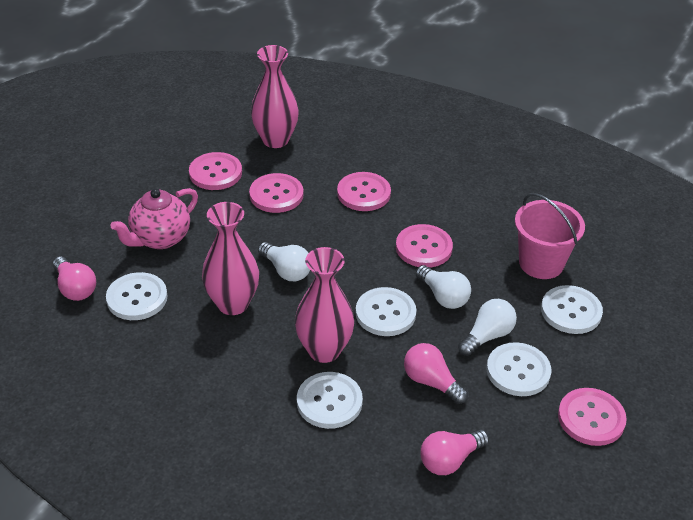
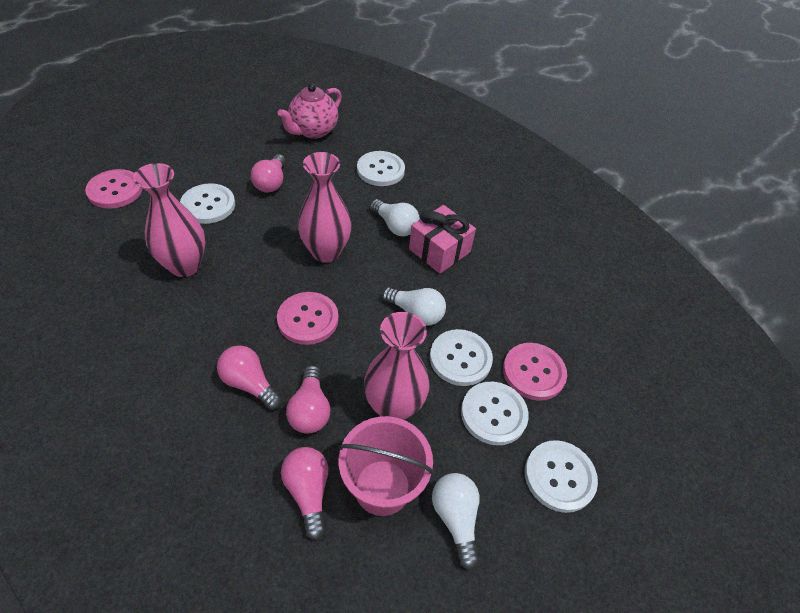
pink button: [189,152,242,190] [249,173,303,213] [337,172,391,211] [396,224,453,268] [558,388,627,446] = 5 -> [85,169,143,209] [277,292,339,345] [503,343,567,401] = 3
pink gift: none = 0 -> [409,205,476,274] = 1
pink light bulb: [53,256,96,301] [404,343,468,404] [421,429,489,475] = 3 -> [217,345,282,410] [251,154,285,193] [281,447,328,540] [286,365,331,434] = 4

